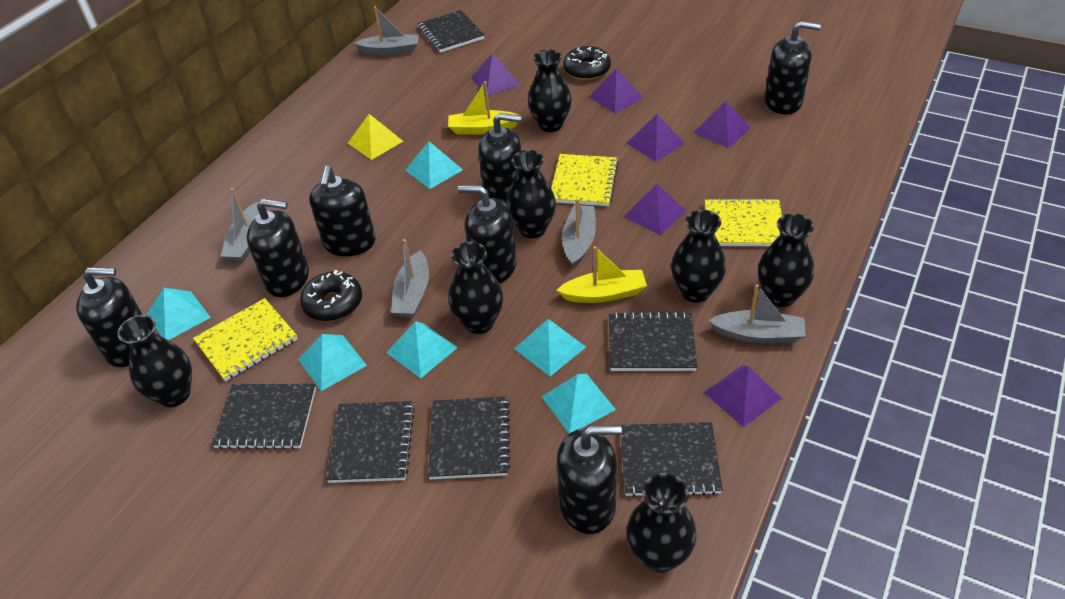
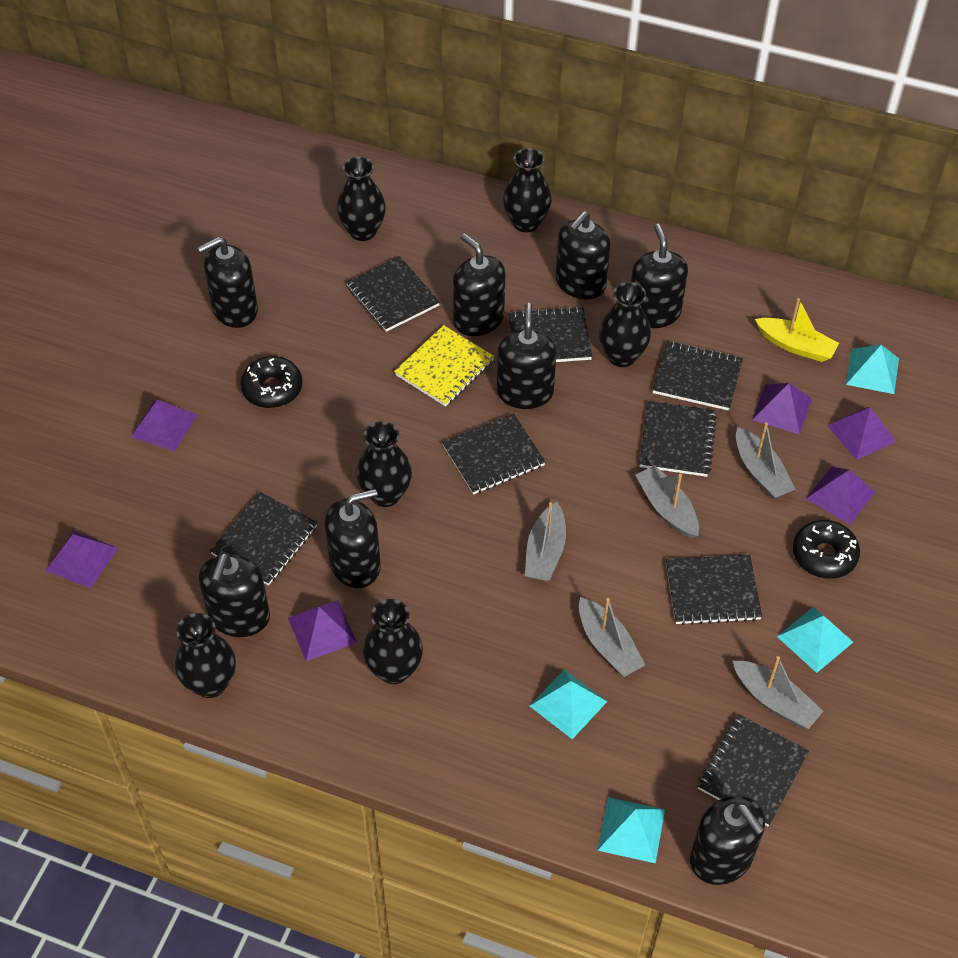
black notebook: [212,384,316,450] [326,401,415,483] [418,10,484,53] [428,397,510,479] [609,311,697,371] [621,422,723,497] = 6 -> [210,492,318,585] [346,256,440,332] [442,413,546,495] [508,306,592,362] [639,401,717,477] [652,341,743,411] [666,555,762,625] [698,714,809,826] = 8
black soap dispenser: [76,267,143,367] [247,199,309,297] [309,166,375,256] [458,185,516,284] [478,113,522,203] [557,425,622,534] [765,21,821,114] = 7 -> [197,237,258,328] [199,553,270,637] [325,489,381,588] [453,233,505,336] [497,303,557,409] [556,211,611,299] [631,224,688,328] [690,796,765,885] = 8
black vase: [117,315,192,407] [448,242,503,334] [506,150,556,238] [528,49,572,132] [627,473,697,573] [671,210,726,303] [758,213,814,307] = 7 -> [175,613,236,698] [337,156,386,241] [356,421,412,507] [363,599,423,684] [503,148,552,233] [599,282,651,367] = 6
turquoise pyramid: [146,288,211,340] [298,334,367,391] [387,321,458,378] [405,141,463,189] [514,319,586,376] [541,374,616,433] = 6 -> [530,669,607,739] [597,797,665,863] [777,607,853,673] [846,345,899,394] = 4
yellow boat: [448,81,518,135] [556,246,647,303] = 2 -> [755,298,839,362] = 1
yellow notebook: [193,298,298,381] [551,154,619,206] [705,198,782,246] = 3 -> [394,325,494,407] = 1
yellow pyramid: [348,114,403,160] = 1 -> none = 0

